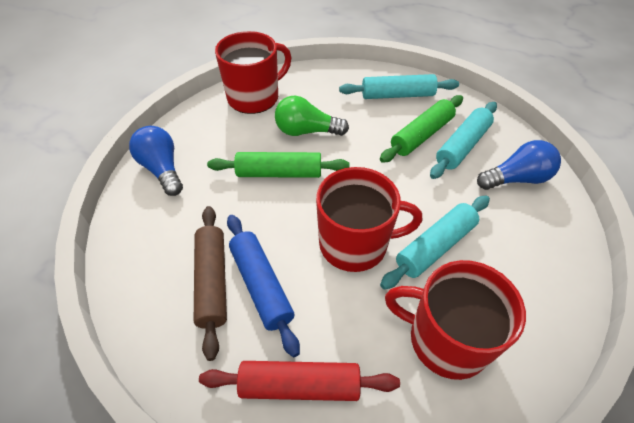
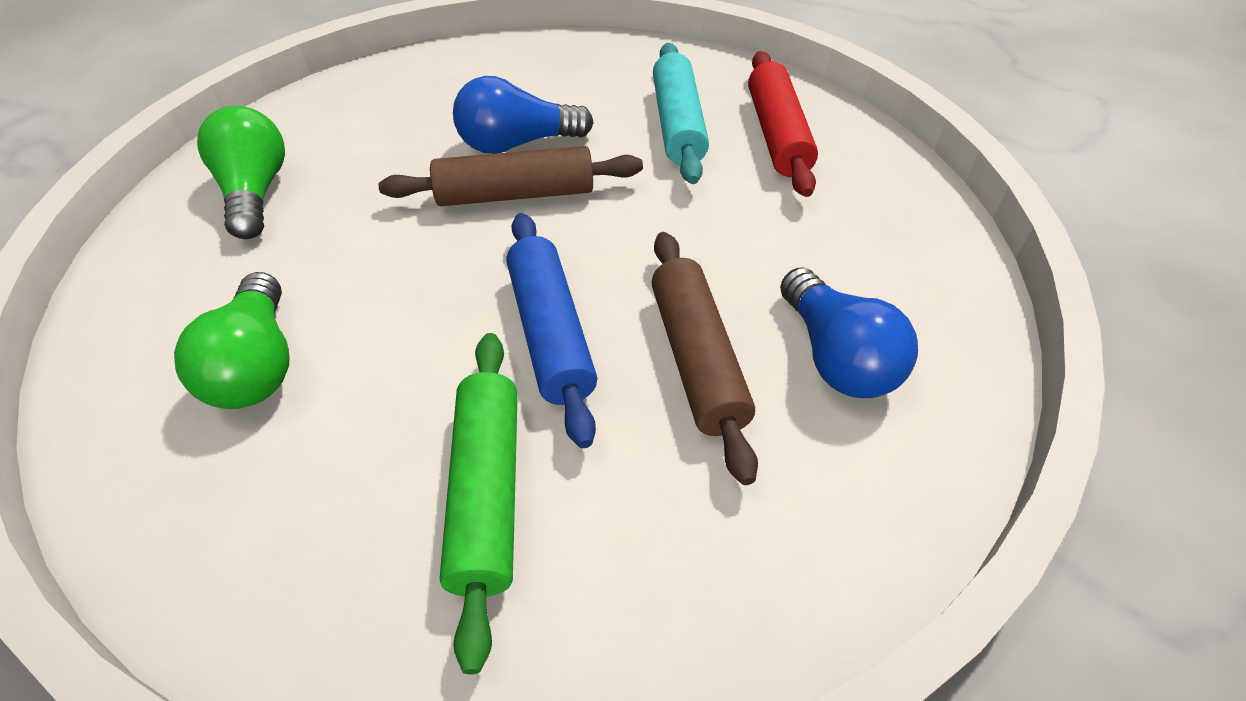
brown rolling pin: [194,206,227,361] = 1 -> [378,146,643,206] [651,232,758,485] = 2
green light bulb: [275,96,349,136] = 1 -> [174,272,290,409] [197,106,285,239] = 2
green rolling pin: [207,152,349,178] [380,95,463,163] = 2 -> [440,333,518,674] = 1
red mug: [215,31,291,114] [316,167,423,272] [385,260,526,380] = 3 -> none = 0
turquoise rolling pin: [339,74,459,99] [380,196,490,290] [430,102,497,179] = 3 -> [653,43,709,184] = 1

